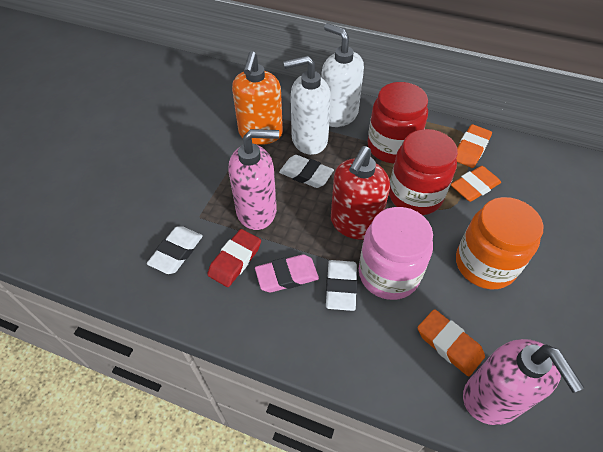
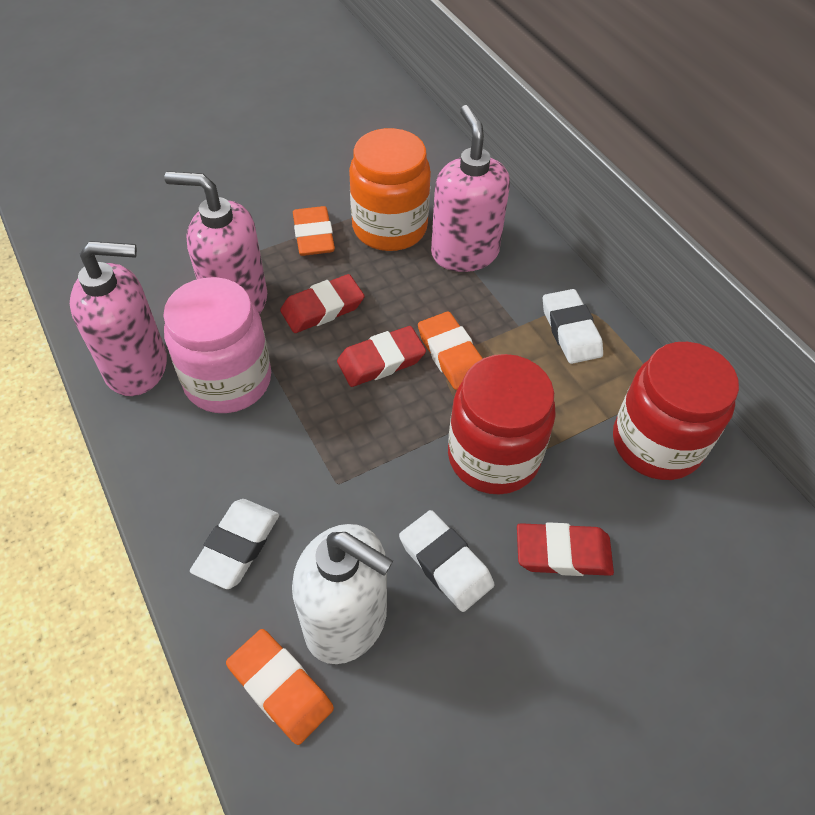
orange soap dispenser: [232,51,283,145] = 1 -> none = 0
pink eraser: [255,254,319,292] = 1 -> none = 0
pink soap dispenser: [228,129,279,230] [463,339,584,425] = 2 -> [70,241,167,396] [164,171,267,314] [431,105,510,272] = 3
red eraser: [207,229,261,287] = 1 -> [280,274,365,333] [337,326,426,387] [517,522,614,576] = 3
red soap dispenser: [331,146,390,240] = 1 -> none = 0
white soap dispenser: [283,56,331,155] [321,23,364,127] = 2 -> [292,524,393,664] = 1

